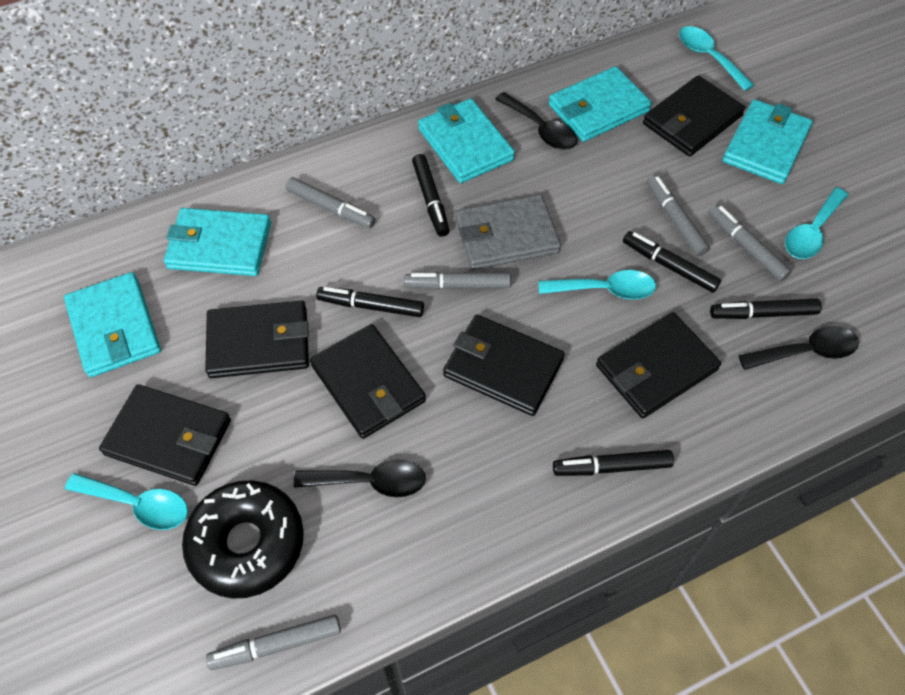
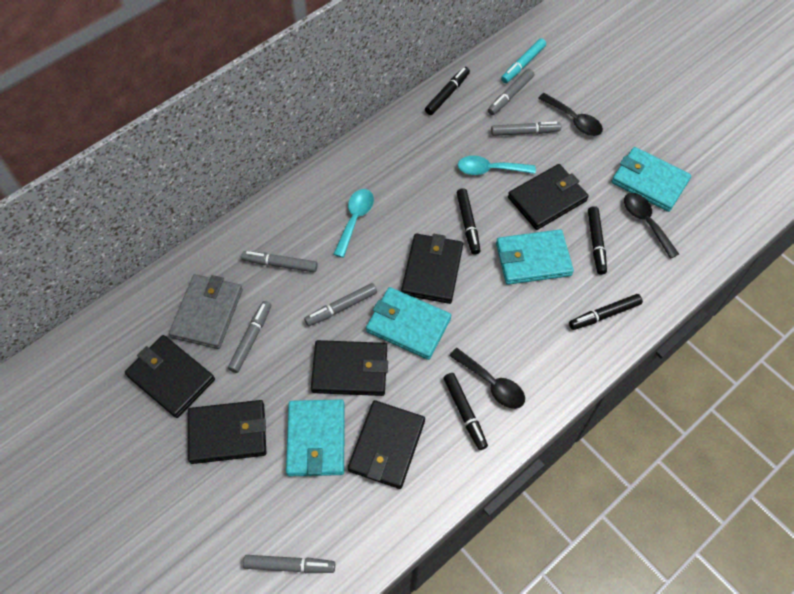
black donut: [182,481,304,599] = 1 -> none = 0
grey marker: [206,615,341,670] [286,177,376,228] [404,272,511,290] [647,175,710,256] [708,204,791,281] = 5 -> [228,301,271,373] [241,251,318,272] [243,555,335,573] [304,283,377,326] [488,69,534,115] [491,122,561,136] = 6
turquoise marker: none = 0 -> [501,38,546,83] = 1
turquoise spoon: [65,473,188,530] [539,270,656,300] [679,26,754,91] [785,187,848,259] = 4 -> [334,189,374,258] [458,156,536,175] = 2
turquoise wallet: [64,272,161,377] [164,208,271,276] [418,98,515,183] [549,66,652,142] [723,99,813,184] = 5 -> [286,399,345,476] [366,287,451,360] [496,230,574,285] [611,147,691,212] = 4

